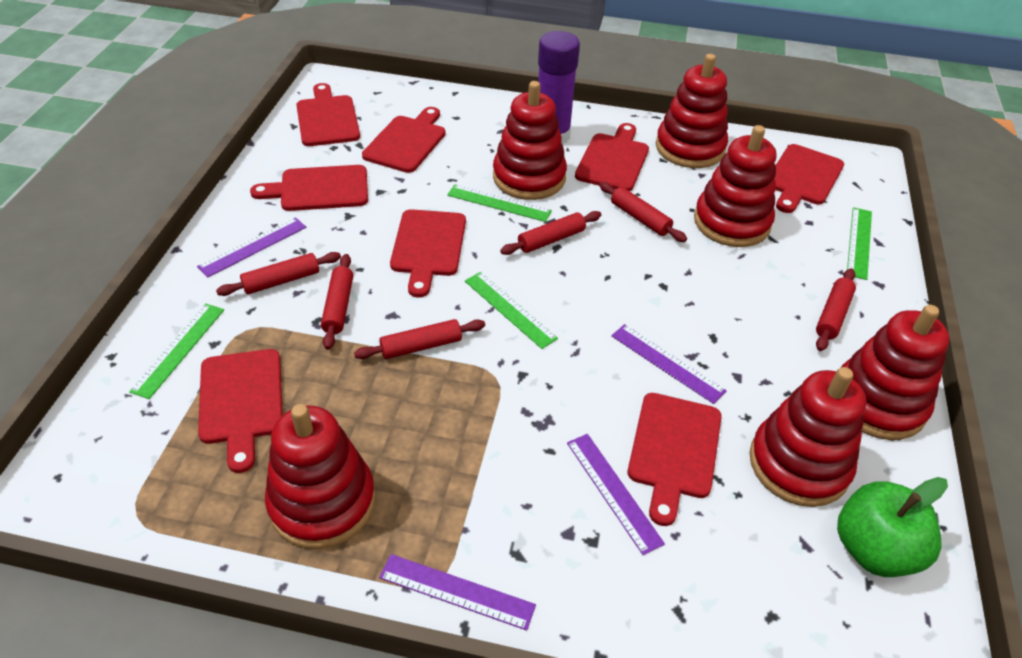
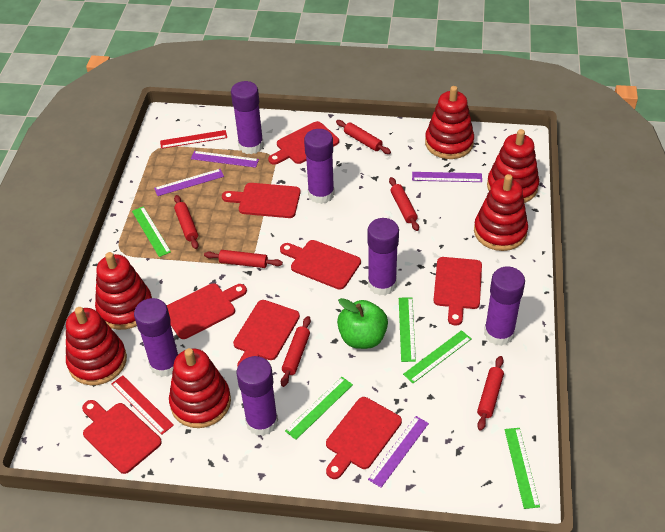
green ruler: [129,304,224,399] [447,184,552,222] [465,272,558,349] [847,207,872,280] = 4 -> [132,206,171,257] [285,377,353,440] [399,298,416,362] [403,330,471,383] [504,428,540,509] = 5
purple glue stick: [538,31,580,145] = 1 -> [134,298,178,377] [231,81,264,154] [236,356,278,436] [304,129,335,204] [367,218,399,296] [484,267,525,346] = 6
red ruler: none = 0 -> [111,375,174,434] [160,130,227,149] = 2

